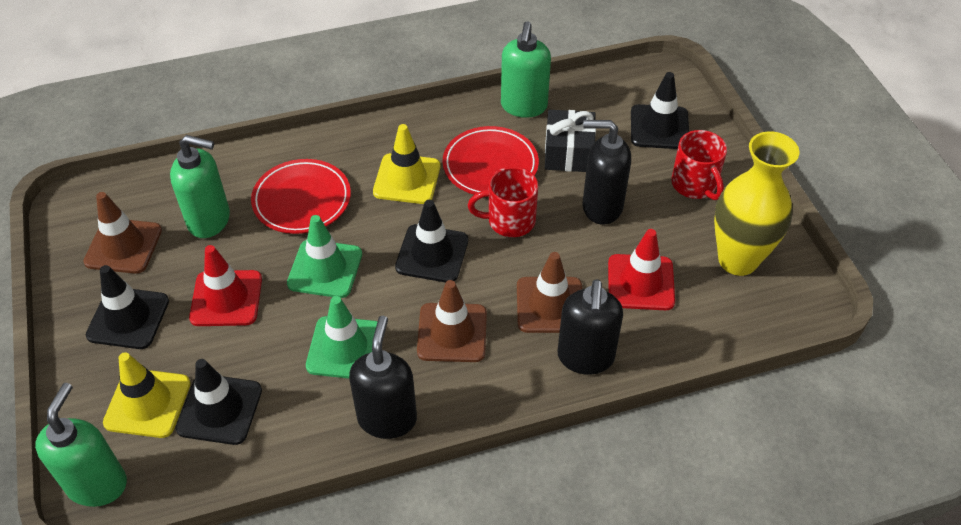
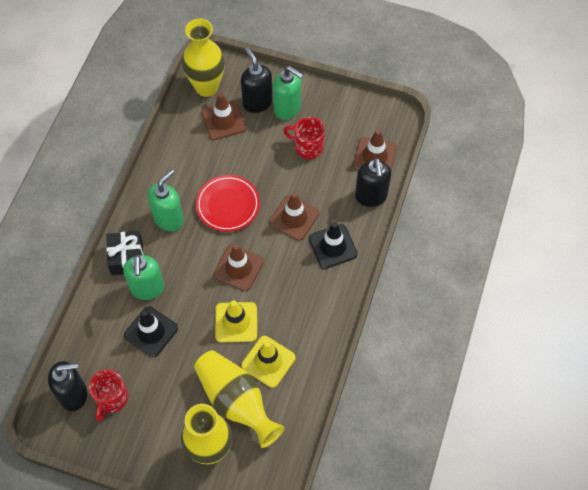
black traffic cone: [86,265,169,349] [175,359,262,445] [395,200,468,283] [631,72,689,149] = 4 -> [124,306,178,357] [309,222,358,269] = 2
brown traffic cone: [83,192,162,274] [417,280,487,362] [517,252,582,333] = 3 -> [202,93,246,140] [214,244,264,291] [269,192,319,241] [353,129,397,171] = 4
green traffic cone: [287,215,362,298] [306,296,378,378] = 2 -> none = 0
red plate: [251,159,351,234] [443,126,539,197] = 2 -> [196,175,260,232] = 1
red traffic cone: [189,245,262,326] [608,229,675,310] = 2 -> none = 0
yellow vase: [714,132,799,276] = 1 -> [181,404,232,464] [182,18,225,97] [194,350,285,448] = 3

